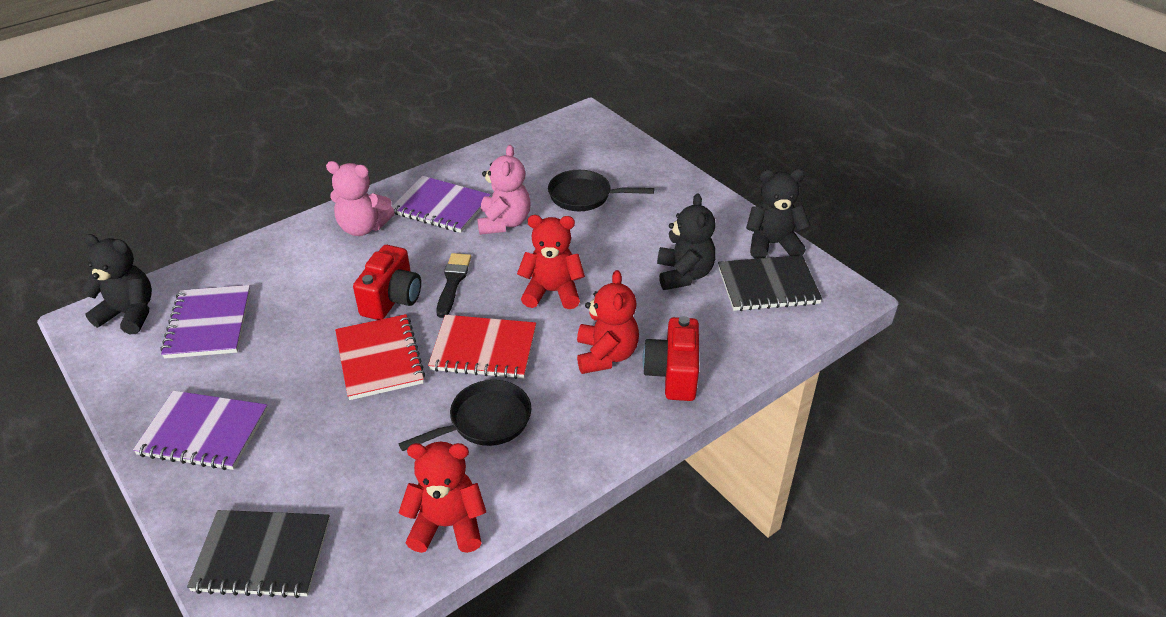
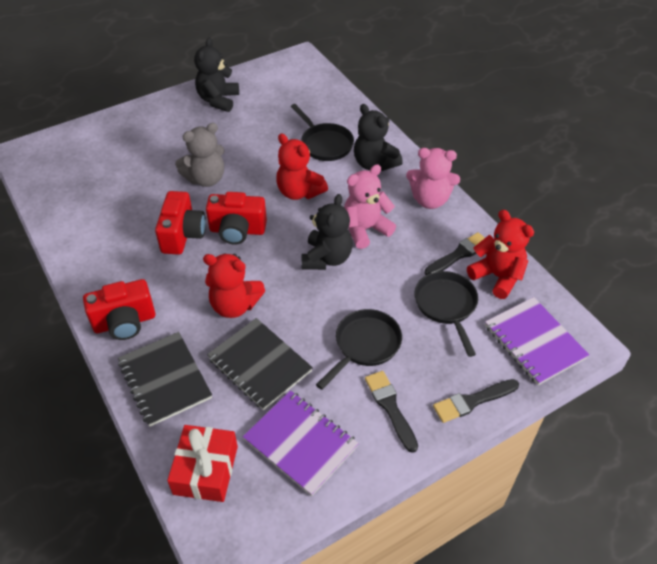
black brush: [436,253,471,318] = 1 -> [365,371,418,453] [425,232,485,275] [433,379,519,423] = 3
black pan: [399,380,531,451] [548,170,654,211] = 2 -> [291,104,354,161] [316,309,402,390] [414,271,478,357] = 3
grey teddy bear: none = 0 -> [175,123,225,187] = 1
purple notebook: [133,391,268,470] [161,285,251,359] [391,176,491,233] = 3 -> [243,390,359,496] [485,297,589,385] = 2
red camera: [353,245,421,320] [642,316,699,401] = 2 -> [83,279,155,340] [155,191,206,255] [206,192,267,245] = 3
red gift: none = 0 -> [167,425,238,502] = 1
red notebook: [335,314,425,400] [428,315,536,379] = 2 -> none = 0

